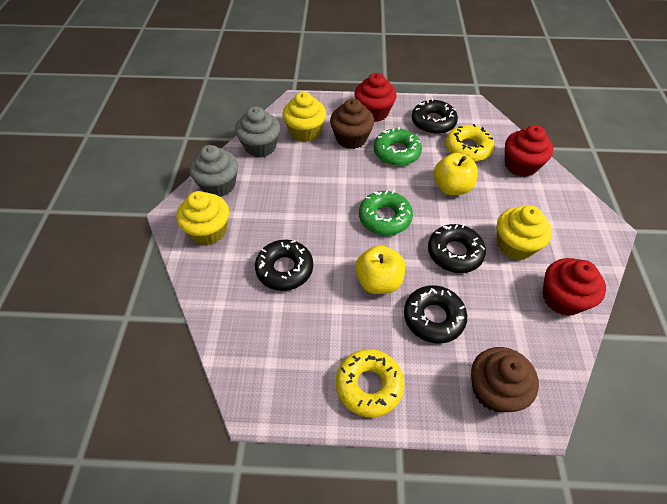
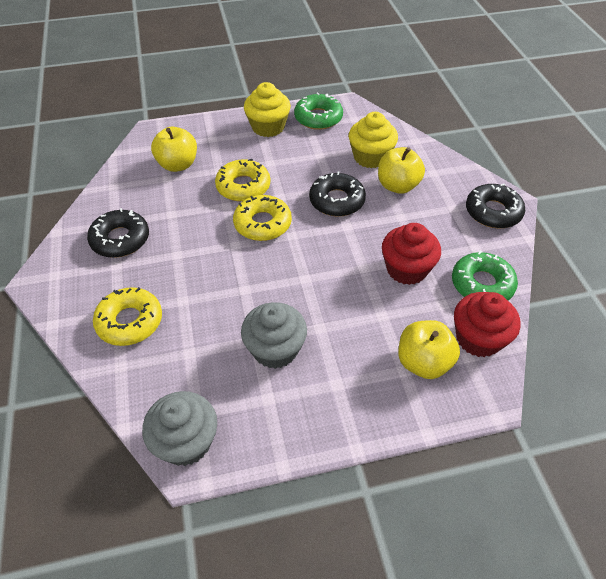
black donut: [255,239,313,291] [404,285,467,343] [412,98,458,134] [428,224,486,273] = 4 -> [87,208,149,258] [309,171,366,217] [466,184,525,228] = 3
brown cupcake: [330,99,374,149] [471,347,539,412] = 2 -> none = 0
red cupcake: [354,73,396,122] [505,125,553,177] [542,258,606,316] = 3 -> [382,223,441,285] [454,292,521,357] = 2
yellow apple: [355,245,405,294] [433,153,478,195] = 2 -> [151,127,197,172] [378,147,425,194] [398,320,460,379] = 3
yellow cupcake: [176,191,229,245] [283,92,326,142] [497,205,552,260] = 3 -> [244,82,291,137] [349,112,398,168] = 2
yellow donut: [336,349,404,417] [446,124,494,162] = 2 -> [93,287,162,346] [215,159,271,202] [233,195,292,241] = 3

